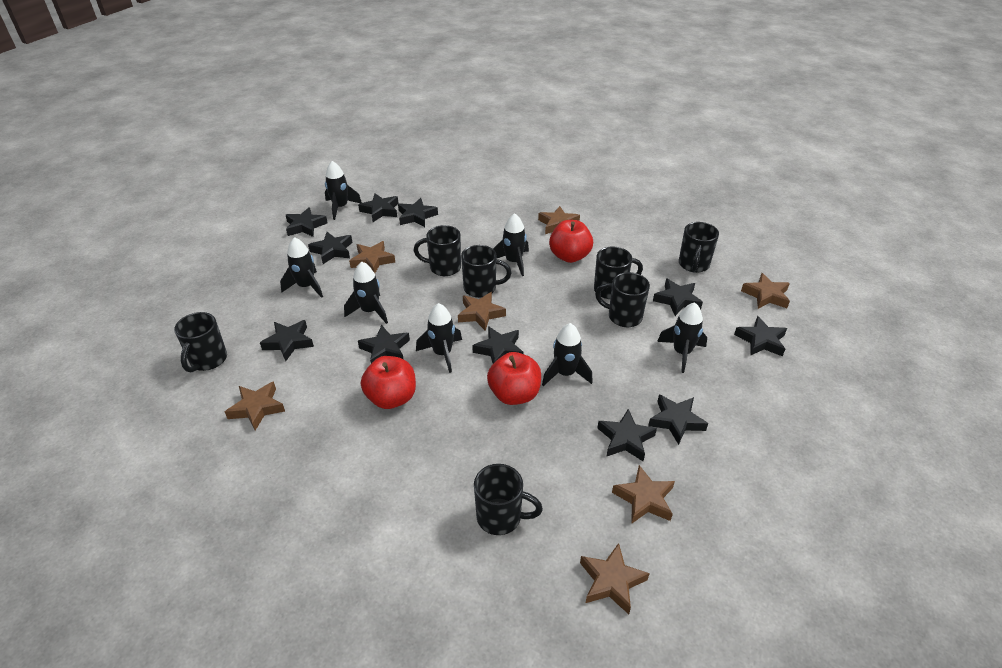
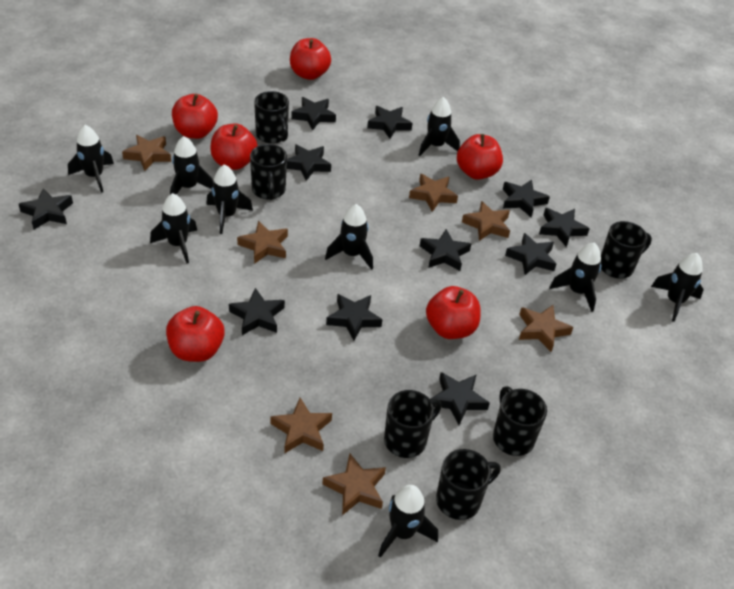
black mug: [174,312,227,373] [414,225,461,276] [461,245,512,298] [474,464,543,535] [594,246,643,299] [595,272,650,327] [679,222,719,273] = 7 -> [250,144,287,200] [254,91,289,144] [384,390,441,458] [436,449,501,520] [493,386,547,456] [600,221,652,278] = 6
black rocket: [280,237,323,298] [325,161,362,220] [344,262,388,324] [416,303,462,373] [493,213,529,276] [542,323,593,386] [657,302,707,373] = 7 -> [68,125,114,193] [150,193,197,263] [170,136,213,195] [206,164,253,234] [325,204,373,270] [378,485,438,558] [419,97,460,156] [549,243,601,312] [651,253,704,322] = 9
red apple: [361,356,416,409] [487,352,541,405] [549,220,593,263] = 3 -> [166,306,225,362] [172,94,218,139] [210,124,257,170] [290,38,331,80] [426,286,481,339] [457,134,503,180] = 6

